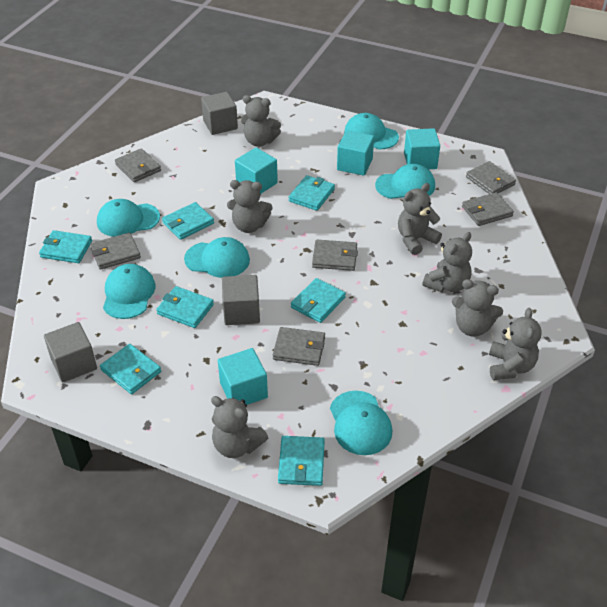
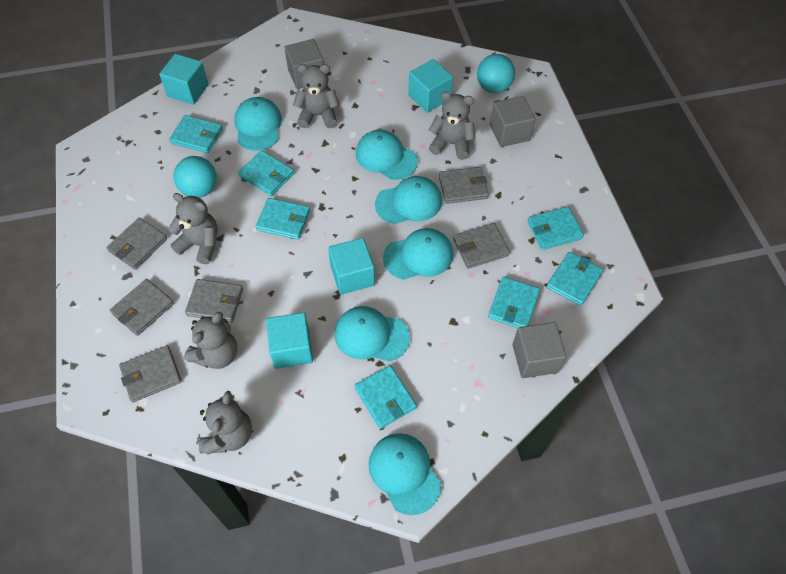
grey teddy bear: [211,396,268,458] [227,180,272,233] [241,95,281,147] [398,183,442,255] [422,232,472,292] [452,279,503,337] [489,308,542,380] = 7 -> [168,193,218,264] [184,312,237,369] [199,391,252,455] [293,64,340,128] [429,92,475,160] = 5
turquoise ball: none = 0 -> [174,156,217,198] [477,54,515,93] = 2

